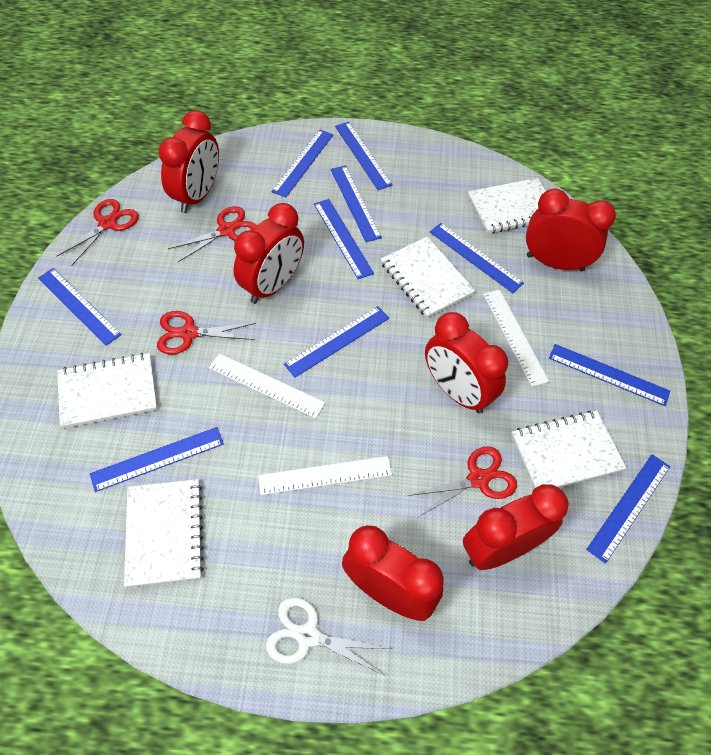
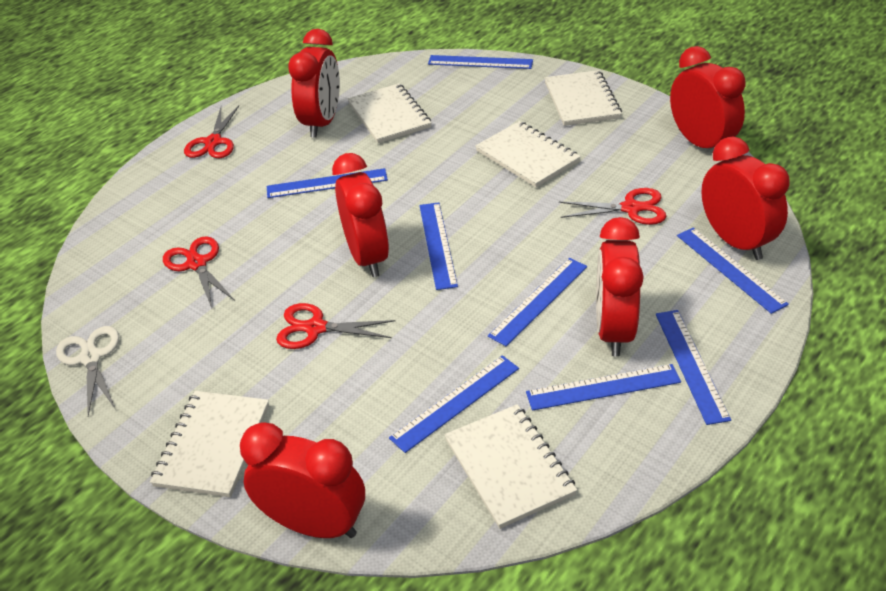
blue ruler: [38,268,122,346] [90,427,224,492] [271,129,333,198] [284,306,389,378] [314,199,374,279] [331,165,382,242] [335,122,392,190] [430,223,524,293] [549,344,670,406] [586,454,670,564] = 10 -> [267,168,388,198] [389,355,519,453] [419,202,458,290] [428,55,533,69] [488,258,587,346] [526,364,681,411] [656,310,731,425] [677,227,789,314] = 8
white ruler: [209,353,325,418] [258,456,392,495] [483,290,549,387] = 3 -> none = 0

